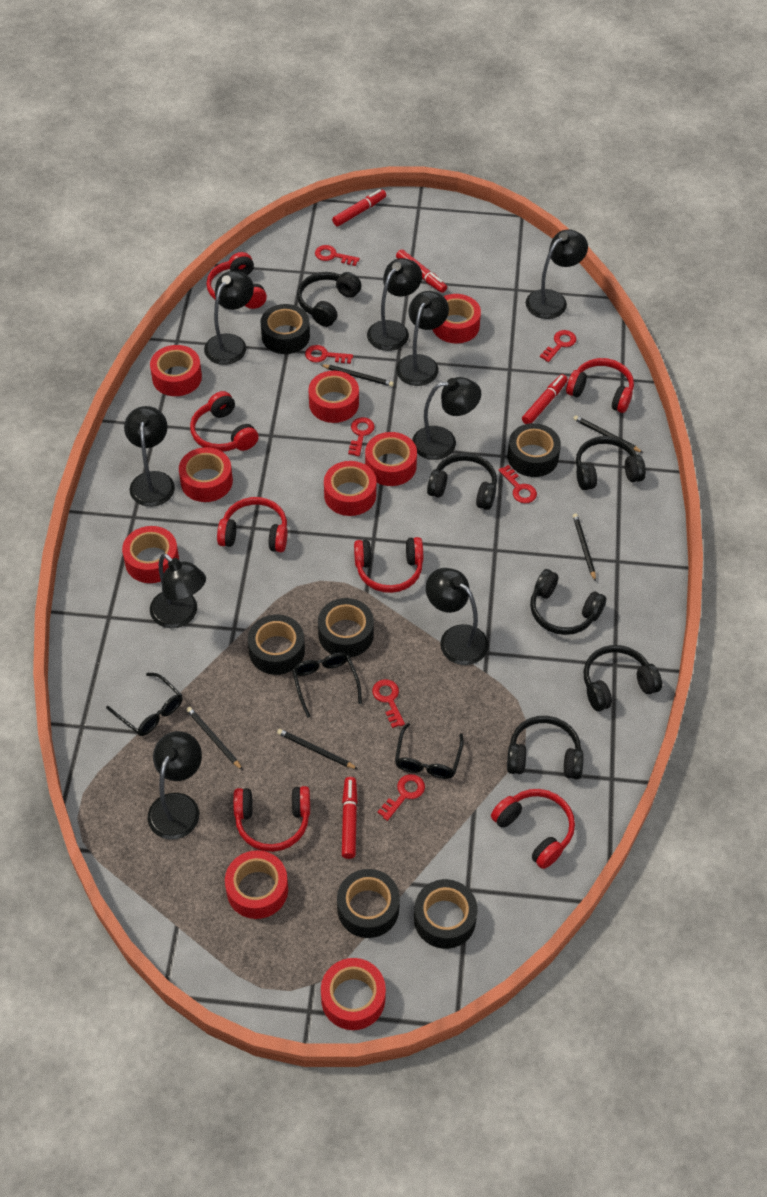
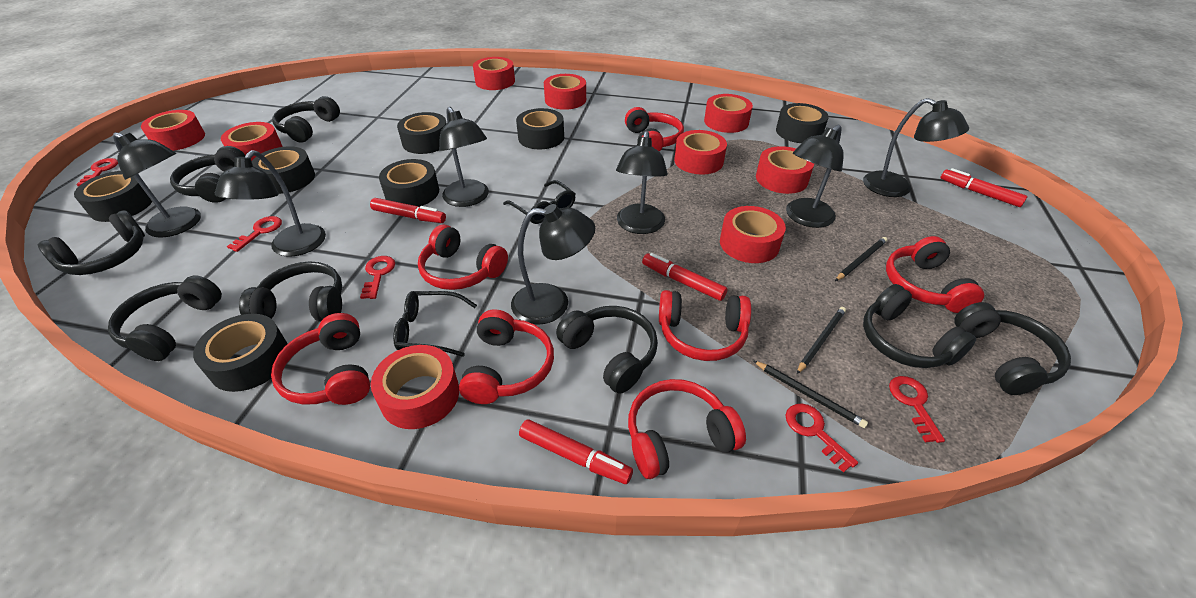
black glasses: [106,673,182,736] [292,652,362,718] [395,723,464,779] = 3 -> [393,291,477,357] [503,180,575,224] = 2
black headphones: [297,272,362,327] [427,453,497,510] [507,716,584,779] [530,569,606,635] [576,436,646,490] [584,645,662,711] = 6 -> [37,210,145,275] [108,275,222,361] [170,146,245,203] [239,261,342,322] [272,96,340,143] [556,306,658,394] [863,284,976,368] [954,302,1071,395] = 8
black lamp: [124,406,175,507] [148,731,202,840] [150,553,206,628] [204,271,254,365] [367,258,422,351] [396,291,449,386] [412,377,481,460] [426,568,488,665] [526,229,588,319] = 9 -> [113,132,201,237] [215,150,326,257] [439,107,489,207] [511,204,595,325] [616,131,668,234] [786,124,844,228] [863,98,969,197] = 7
black pencil: [186,707,243,770] [277,729,358,769] [321,364,394,387] [573,415,643,453] [573,513,596,582] = 5 -> [753,360,868,428] [797,307,846,374] [835,237,887,281] = 3
black tape: [248,614,305,675] [260,304,310,354] [318,598,374,657] [337,869,400,938] [414,879,478,949] [508,423,561,477] = 6 -> [74,171,152,222] [193,314,288,392] [252,146,315,194] [379,159,439,207] [397,112,447,154] [516,108,564,150] [776,103,829,143] = 7
red key: [305,345,353,364] [315,245,360,266] [348,417,375,456] [372,679,405,728] [377,774,425,821] [499,465,537,503] [540,330,577,362] = 7 -> [76,158,118,186] [227,216,282,252] [360,256,395,299] [785,404,858,473] [889,376,945,443] = 5

